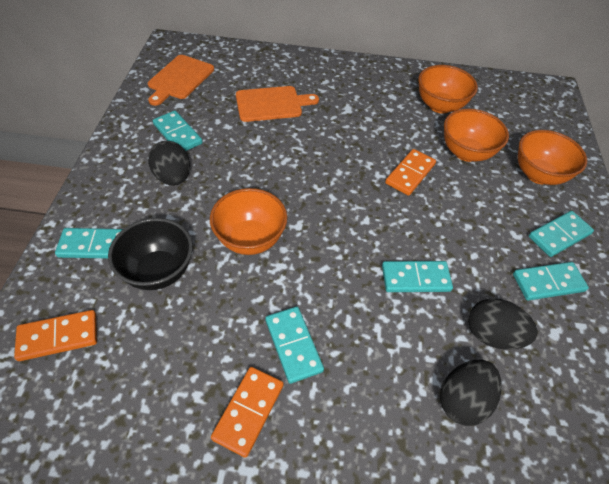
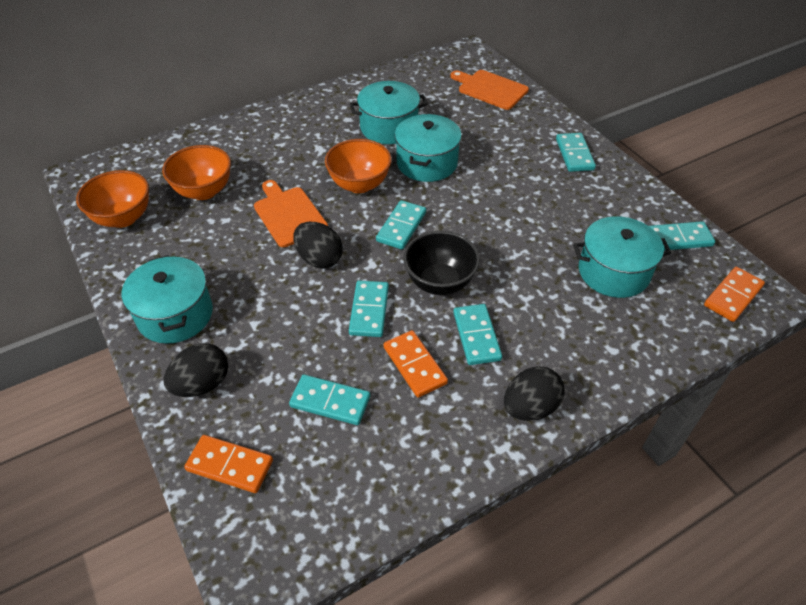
orange bowl: [210,188,287,255] [418,65,478,114] [444,109,509,162] [518,130,587,185] = 4 -> [76,170,149,228] [162,145,231,200] [325,139,392,193] = 3
turquoise pot: none = 0 -> [122,255,213,344] [350,81,428,144] [395,114,462,182] [573,216,671,298] = 4

